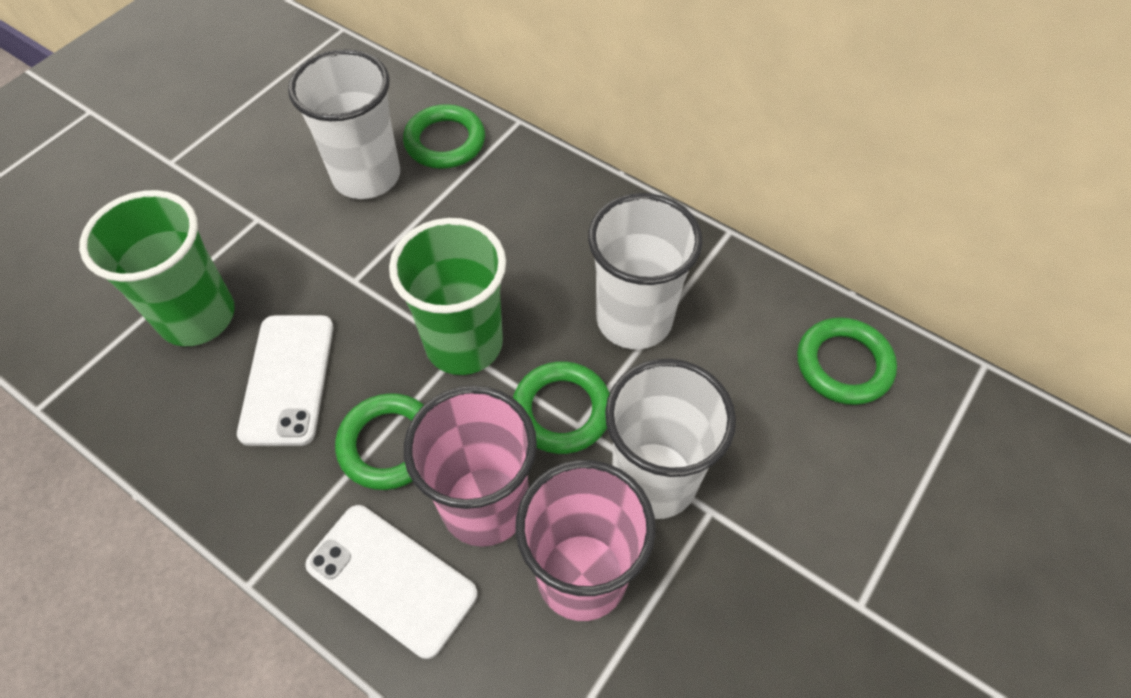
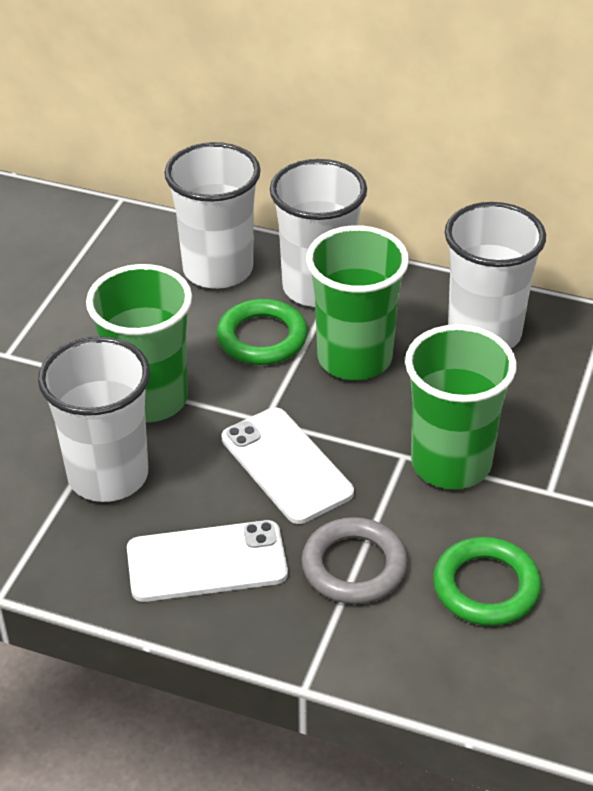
green cup: [79,190,235,346] [389,218,506,375] = 2 -> [86,264,192,422] [306,225,409,380] [405,324,517,489] = 3
green ring: [335,393,424,490] [403,104,485,169] [513,361,610,454] [797,317,897,405] = 4 -> [217,299,308,365] [433,537,541,626] = 2
grey ring: none = 0 -> [302,517,408,604] = 1
pink cup: [404,385,537,547] [515,460,656,621] = 2 -> none = 0
white cup: [288,49,400,199] [588,193,703,349] [605,358,736,519] = 3 -> [38,336,150,502] [164,142,261,289] [270,159,367,307] [445,202,546,349] = 4

